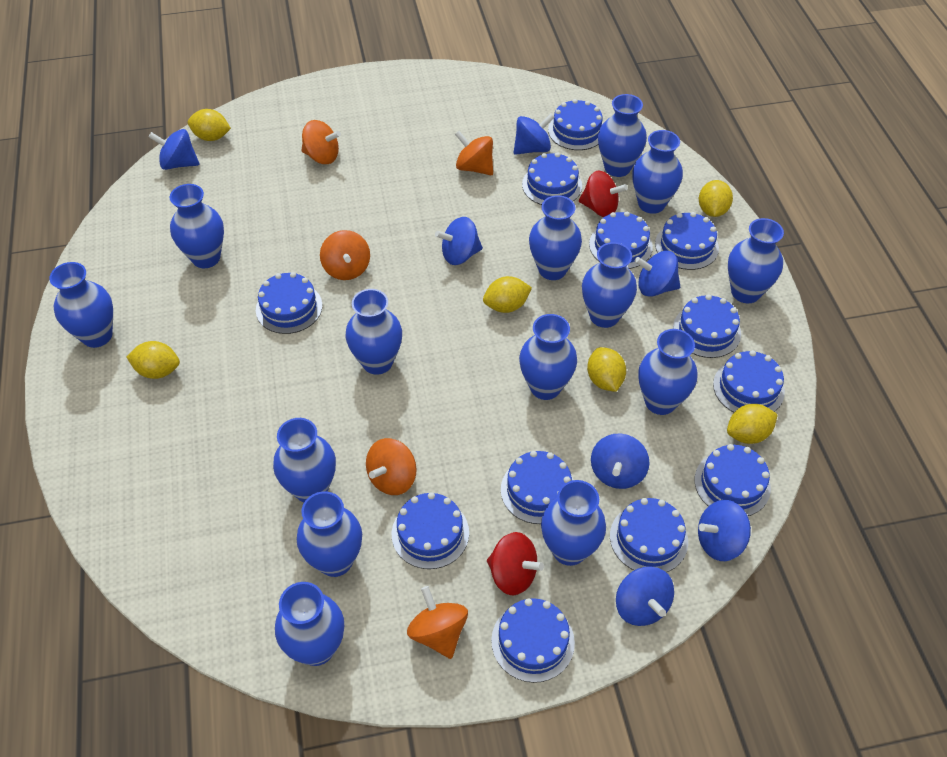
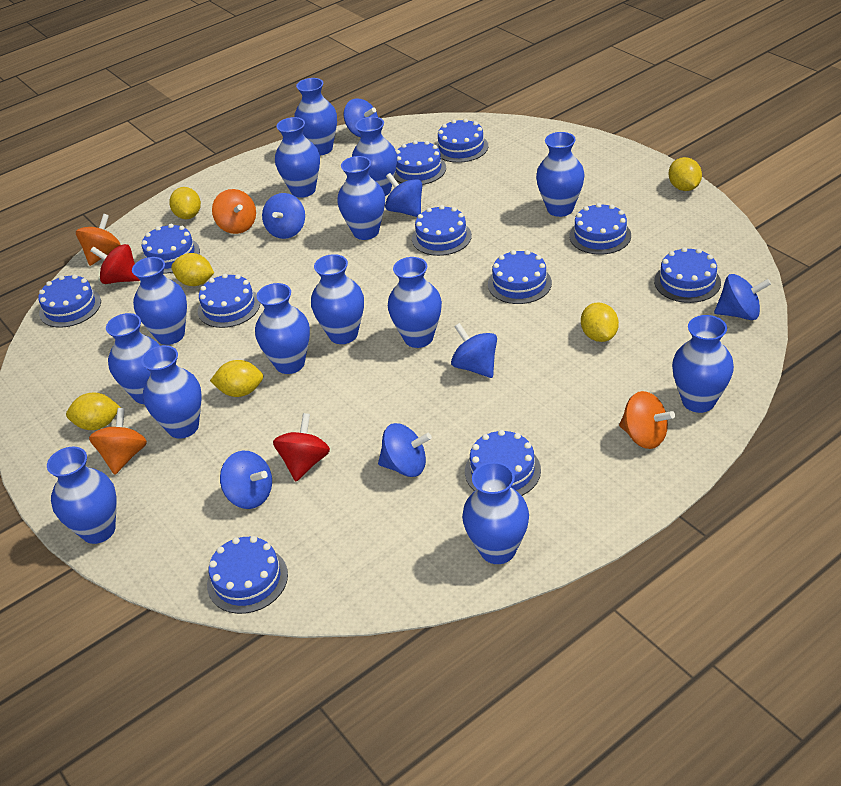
blue cake: [256,272,322,334] [392,492,469,569] [491,598,575,683] [501,451,573,524] [522,152,582,205] [548,99,603,150] [589,212,653,269] [610,498,688,572] [655,212,719,270] [673,294,741,358] [695,444,771,516] [713,350,785,412] = 12 -> [38,274,101,328] [141,224,200,274] [198,274,260,328] [207,536,288,614] [394,140,446,185] [412,205,472,256] [436,119,488,163] [465,430,541,496] [488,250,552,304] [569,203,631,255] [654,247,721,303] = 11
orange spinning top: [301,120,341,164] [320,230,370,280] [366,438,416,495] [407,586,468,659] [455,131,493,175] = 5 -> [76,214,121,266] [89,408,147,475] [212,189,256,234] [619,391,675,449] = 4

